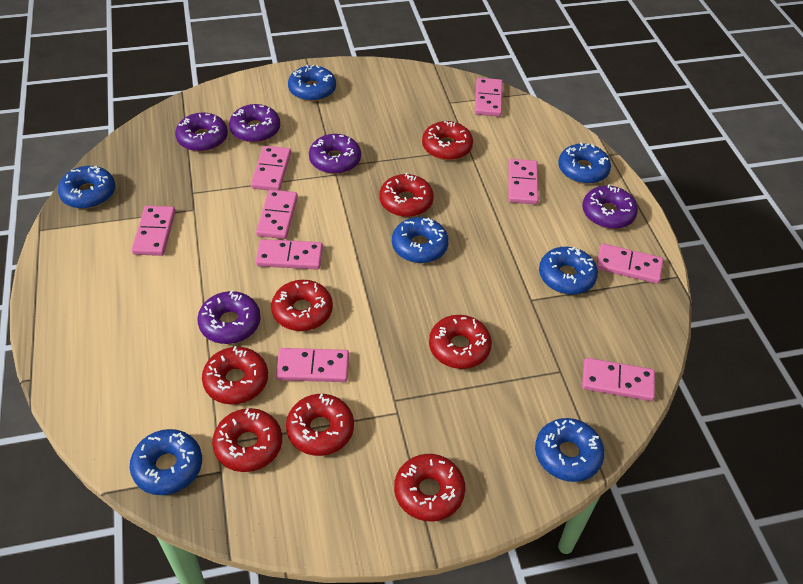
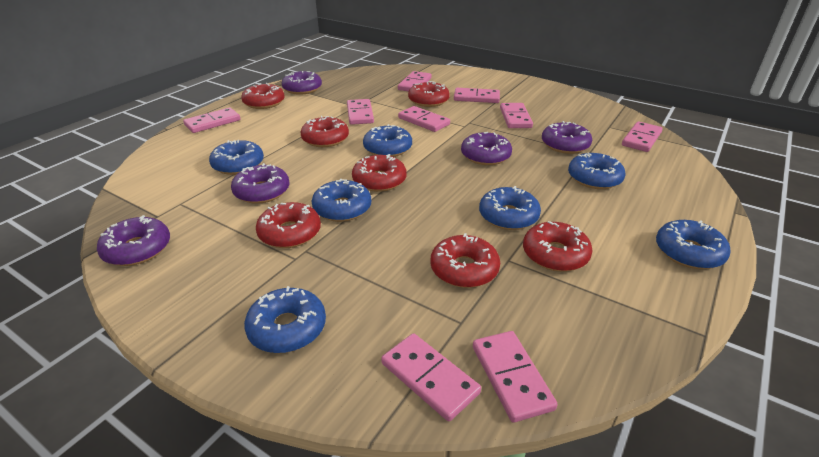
red donut: [202,346,268,404] [212,408,282,472] [271,280,333,331] [286,394,354,456] [379,173,434,217] [394,454,465,521] [422,120,473,160] [429,315,492,369] = 8 -> [241,83,285,109] [256,202,321,248] [300,116,349,147] [352,154,406,192] [408,81,450,107] [430,233,500,288] [523,221,592,272] = 7

